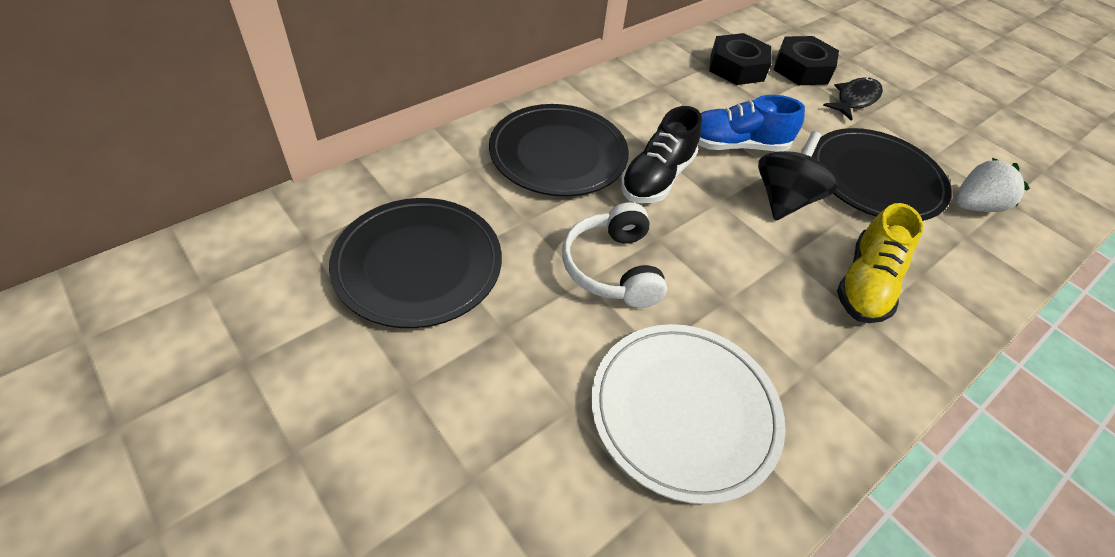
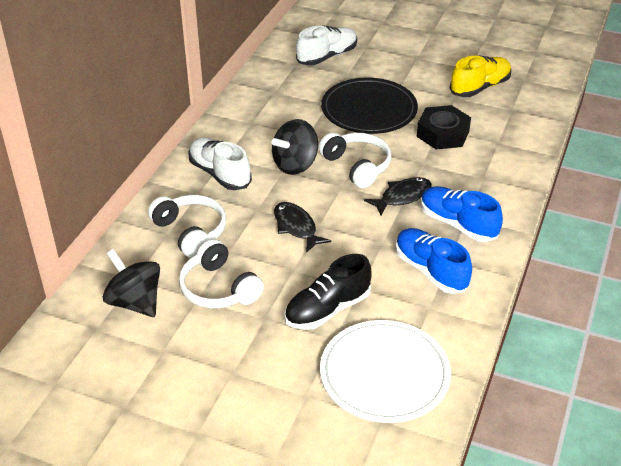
black fish: [823,77,883,121] = 1 -> [274,202,331,253] [364,177,432,216] = 2
black nut: [709,33,772,85] [774,36,839,85] = 2 -> [416,105,471,149] = 1
black plate: [329,198,502,328] [489,104,629,196] [811,128,952,221] = 3 -> [321,77,418,134] = 1
black spinning top: [758,131,837,221] = 1 -> [103,249,160,317] [272,119,318,175] = 2
blue shoe: [698,95,805,151] = 1 -> [396,228,472,294] [421,186,503,242] = 2
white headphones: [562,202,667,308] = 1 -> [148,195,226,258] [179,239,264,309] [319,132,391,188] = 3
white shoe: none = 0 -> [188,137,252,190] [296,26,357,66] = 2
white strawberry: [955,158,1030,212] = 1 -> none = 0

